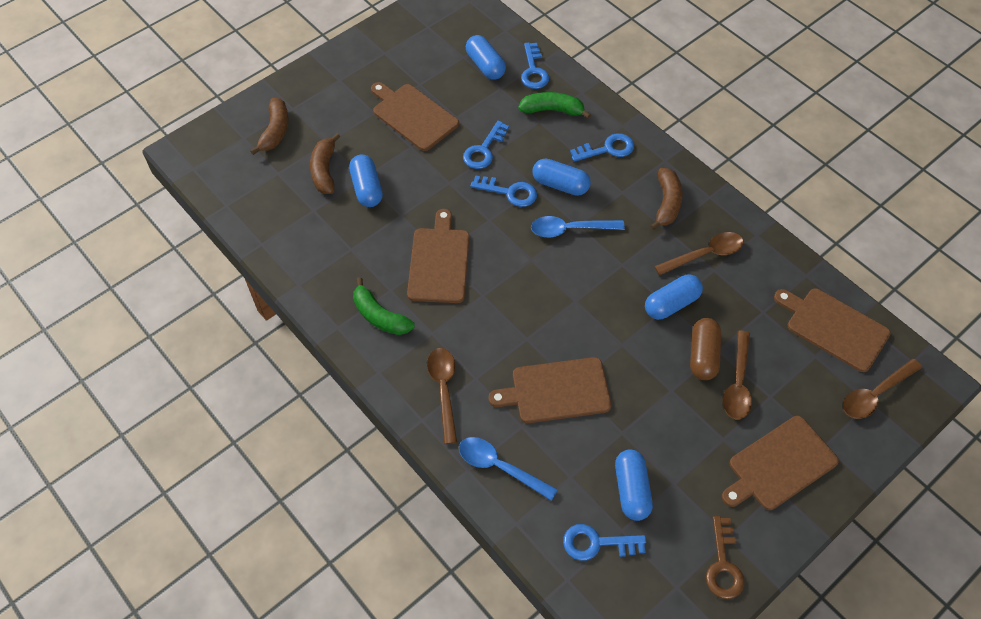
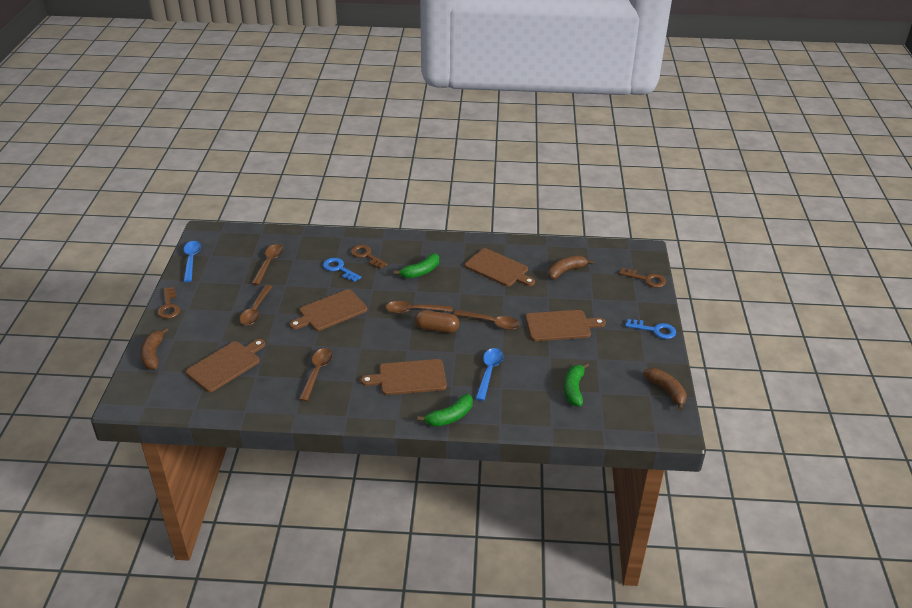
blue capsule: [349,154,383,207] [466,35,506,80] [532,158,591,196] [615,449,653,521] [645,275,703,320] = 5 -> none = 0
blue key: [463,121,509,169] [470,175,537,207] [521,43,549,89] [563,524,646,561] [570,133,634,162] = 5 -> [323,258,361,282] [625,319,676,339] = 2
brown key: [706,516,744,599] = 1 -> [157,287,180,319] [351,245,388,269] [619,268,666,288] = 3
brown spoon: [427,348,457,444] [654,232,743,275] [723,330,752,419] [843,359,922,419] = 4 -> [240,285,272,325] [252,244,283,285] [299,348,333,401] [386,301,453,314] [454,310,520,330] = 5
green banana: [353,277,415,335] [518,92,591,119] = 2 -> [394,253,439,278] [417,394,473,427] [564,363,589,406] = 3

